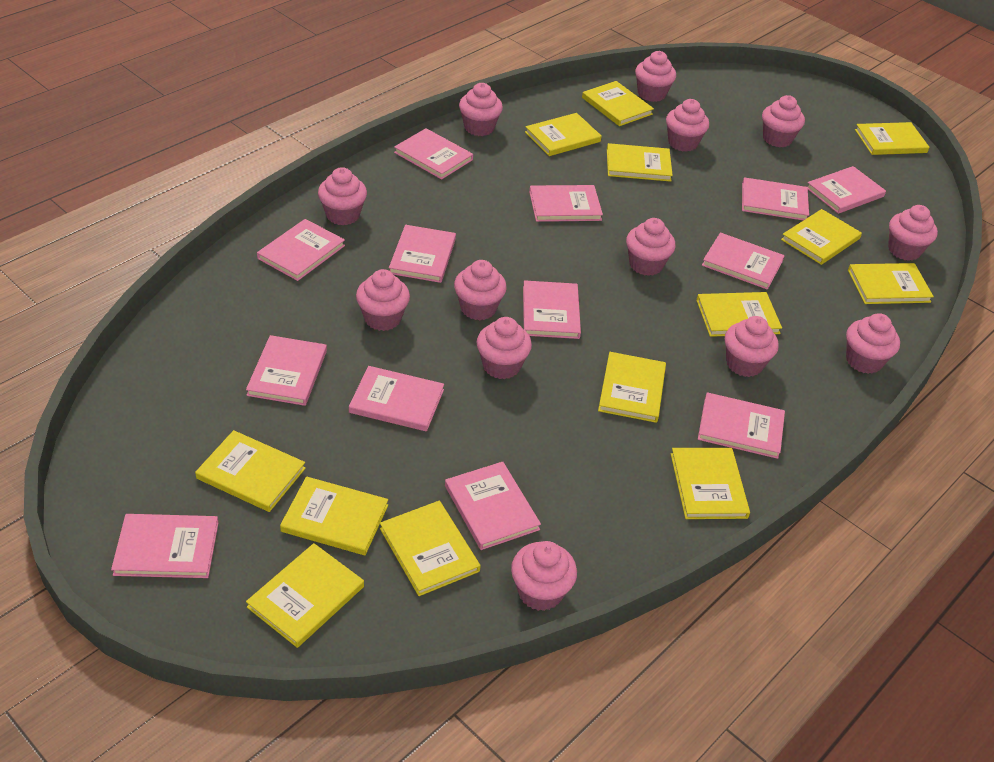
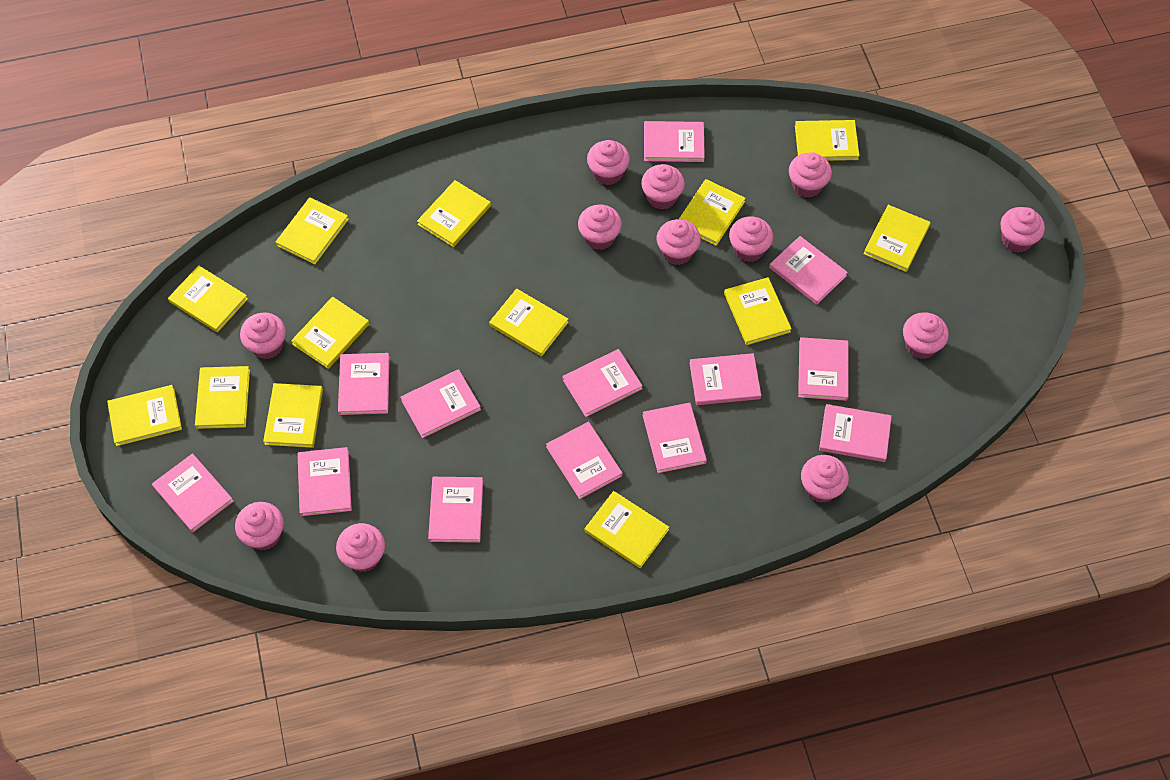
pink cupcake: [318,167,367,225] [356,269,410,331] [454,260,507,320] [459,83,503,136] [477,317,532,379] [511,541,577,611] [626,218,676,276] [635,51,676,102] [666,99,709,152] [725,316,779,377] [762,95,805,147] [846,313,900,374] [888,205,938,261] = 13 -> [235,502,284,550] [240,312,286,359] [336,523,385,572] [578,205,622,250] [587,140,630,185] [641,164,685,209] [657,219,701,265] [729,217,773,262] [789,152,832,198] [801,455,849,503] [903,312,949,359] [1001,207,1045,253] = 12

